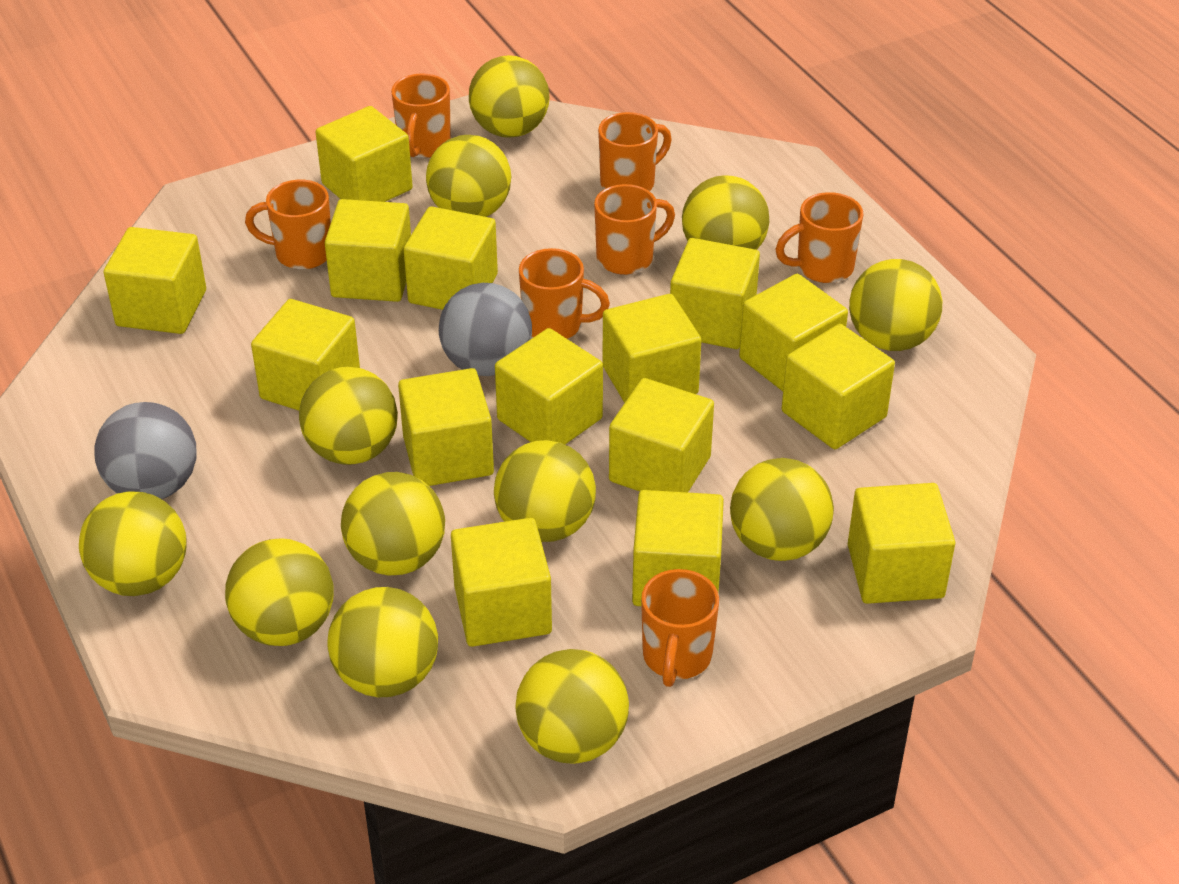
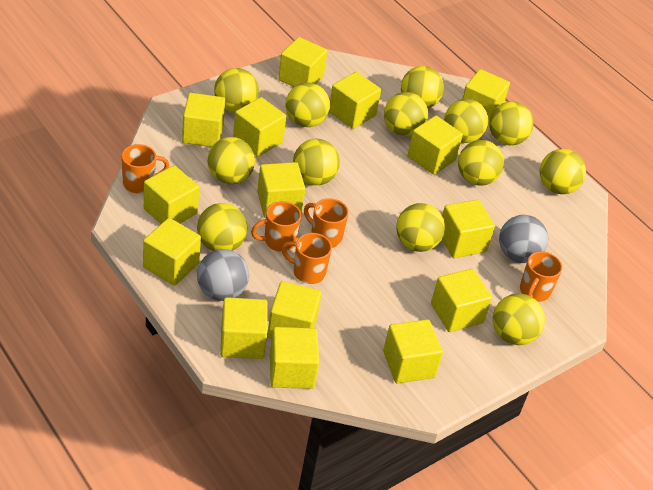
orange mug: [245,180,331,270] [391,73,451,158] [519,248,610,339] [594,184,675,275] [598,112,672,191] [641,569,719,687] [775,192,863,283] = 7 -> [121,144,169,194] [251,201,301,252] [281,233,332,284] [304,198,349,248] [520,251,562,302] = 5
yellow ball: [79,492,186,596] [225,538,334,646] [299,367,398,465] [327,587,438,697] [341,472,445,576] [426,135,511,217] [469,55,549,138] [494,440,596,542] [515,649,629,764] [682,175,769,250] [730,458,834,561] [849,259,942,351] = 12 -> [197,203,247,251] [207,137,255,184] [214,68,259,113] [286,82,330,127] [293,139,340,185] [384,92,428,136] [396,203,445,252] [401,66,444,108] [444,99,488,143] [458,140,504,186] [489,101,534,145] [493,293,545,345] [540,149,586,194] = 13

